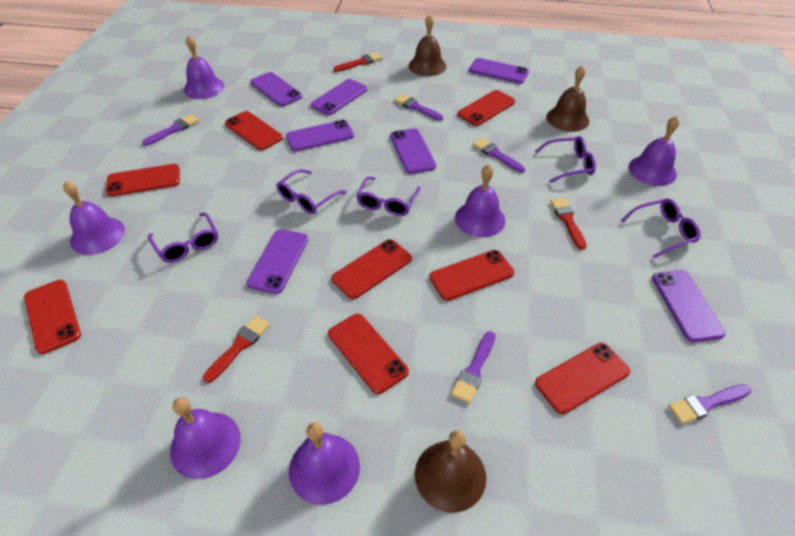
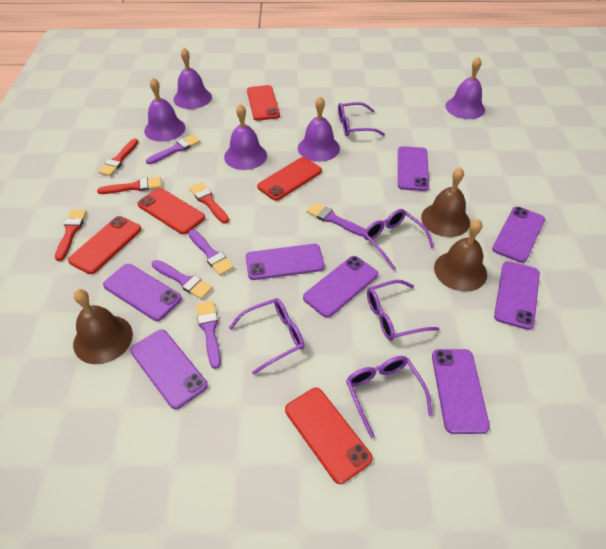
purple bell: [63,181,125,255] [170,397,241,479] [184,35,224,99] [289,423,360,505] [455,164,505,237] [628,116,679,186] = 6 -> [144,78,185,142] [174,48,212,109] [224,104,267,170] [298,96,340,162] [446,57,485,119] = 5
purple phone: [247,229,308,294] [250,72,302,107] [286,120,354,151] [311,79,367,115] [390,128,436,174] [469,58,529,84] [652,270,726,342] = 7 -> [103,264,182,321] [130,330,208,409] [246,244,324,280] [303,256,378,318] [398,146,429,191] [432,349,490,434] [492,207,545,263] [494,261,540,330] = 8
red brush: [203,316,270,383] [334,52,382,72] [550,198,587,250] = 3 -> [55,210,87,261] [97,177,162,194] [98,138,139,176] [189,182,229,224] = 4
red phone: [24,280,81,354] [106,164,180,197] [225,111,283,150] [328,314,409,394] [331,239,412,299] [429,250,514,301] [458,90,515,126] [535,343,630,414] = 8 -> [68,216,141,274] [138,188,205,234] [247,85,280,121] [257,157,322,201] [285,388,373,484] = 5

